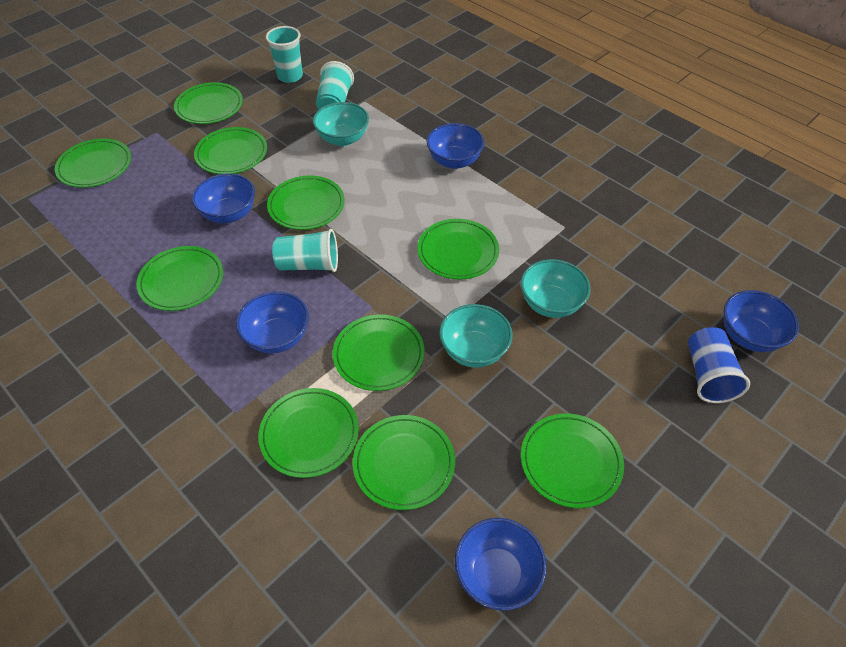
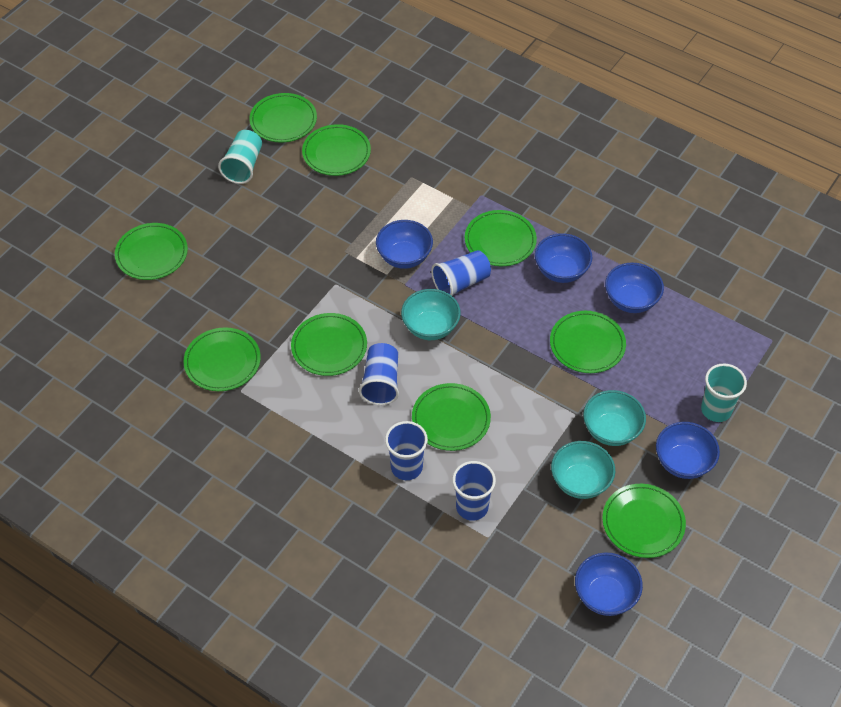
blue cup: [688,327,750,403] = 1 -> [359,343,399,405] [385,421,428,480] [431,250,491,296] [452,461,496,521] = 4
green plate: [55,139,131,188] [136,246,223,311] [174,82,243,124] [194,127,267,174] [258,388,359,478] [267,176,345,230] [333,314,425,391] [353,415,455,510] [418,219,499,279] [521,413,624,508] = 10 -> [115,223,188,280] [184,327,261,391] [249,93,317,143] [291,313,367,376] [302,124,371,176] [412,383,491,451] [465,210,537,266] [550,311,626,373] [602,484,686,558] = 9
turquoise cup: [266,26,303,83] [272,229,338,272] [316,61,354,110] = 3 -> [218,130,262,184] [701,364,747,422] = 2

